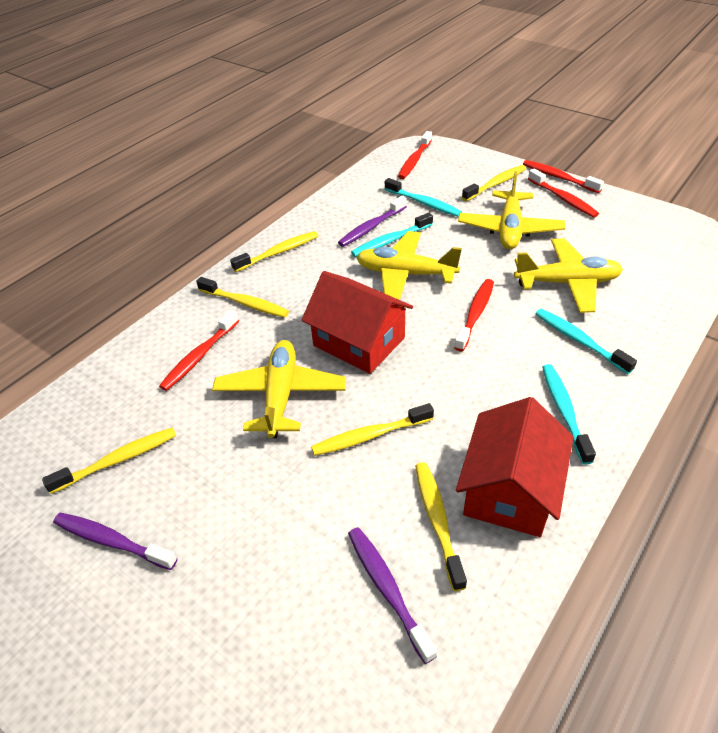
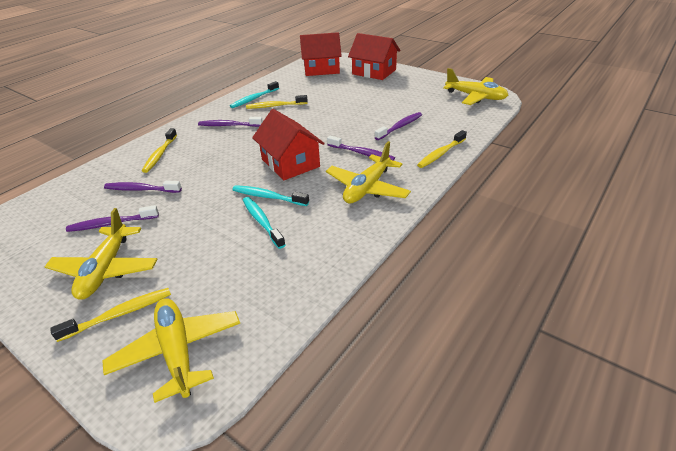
purple toothbrush: [53,513,177,570] [338,196,407,247] [348,527,437,664] = 3 -> [66,205,159,232] [104,180,182,193] [198,117,263,127] [327,136,395,161] [375,112,422,140] = 5
red house: [301,271,413,374] [456,397,573,537] = 2 -> [252,109,325,180] [300,32,342,76] [348,33,400,80] = 3
red toothbrush: [159,310,239,391] [398,131,432,179] [454,279,494,351] [523,160,604,193] [528,168,599,218] = 5 -> none = 0
turquoise toothbrush: [351,213,433,257] [385,178,462,217] [536,309,637,374] [542,364,596,465] = 4 -> [230,81,279,108] [232,185,309,206] [243,197,286,249] = 3
yellow toothbrush: [42,428,176,494] [196,277,289,318] [230,231,318,272] [311,403,434,456] [415,462,467,591] [462,165,526,201] = 6 -> [50,288,171,342] [142,128,177,173] [246,95,308,109] [417,130,467,168] = 4

